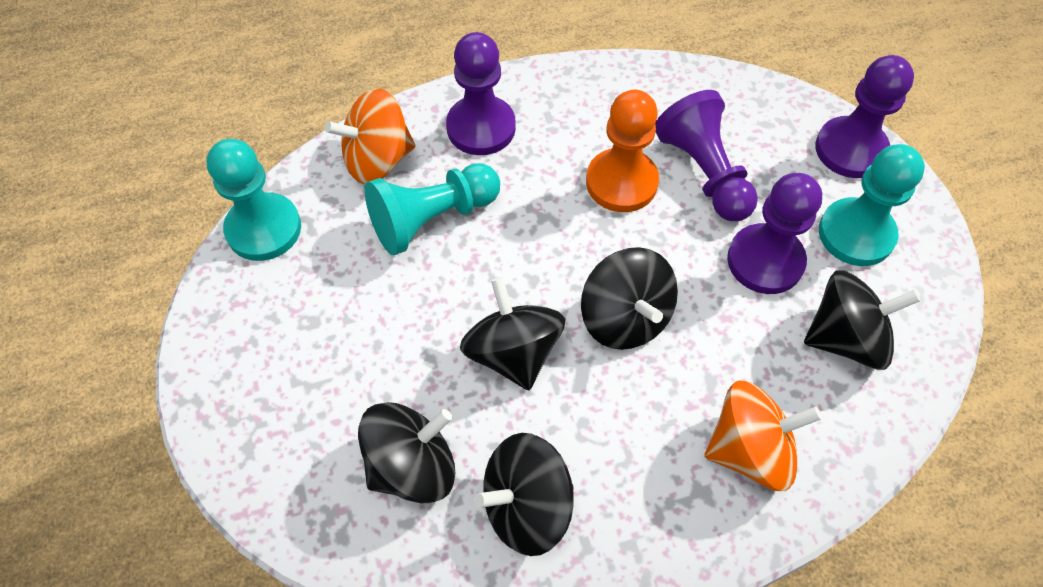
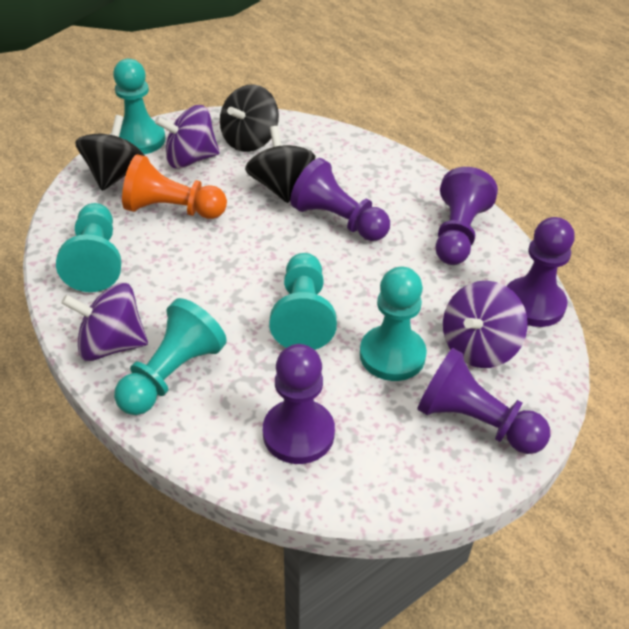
black spinning top: [358,402,455,503] [460,277,565,390] [474,433,574,556] [581,247,678,350] [804,270,920,370] = 5 -> [75,115,145,191] [220,85,279,152] [245,126,316,203] = 3
orange spinning top: [325,89,415,184] [705,380,822,491] = 2 -> none = 0
purple pawn: [446,32,516,155] [655,90,758,221] [727,173,822,294] [815,55,914,178] = 4 -> [263,344,335,464] [290,158,390,241] [417,348,550,454] [436,167,498,265] [507,217,575,327] = 5
purple spinning top: none = 0 -> [61,283,148,361] [155,105,220,169] [443,281,528,368] = 3
turquoise pawn: [207,139,301,261] [365,163,500,255] [819,144,925,266] = 3 -> [56,203,122,292] [113,59,166,154] [114,298,227,415] [269,253,337,350] [360,267,427,381] = 5

